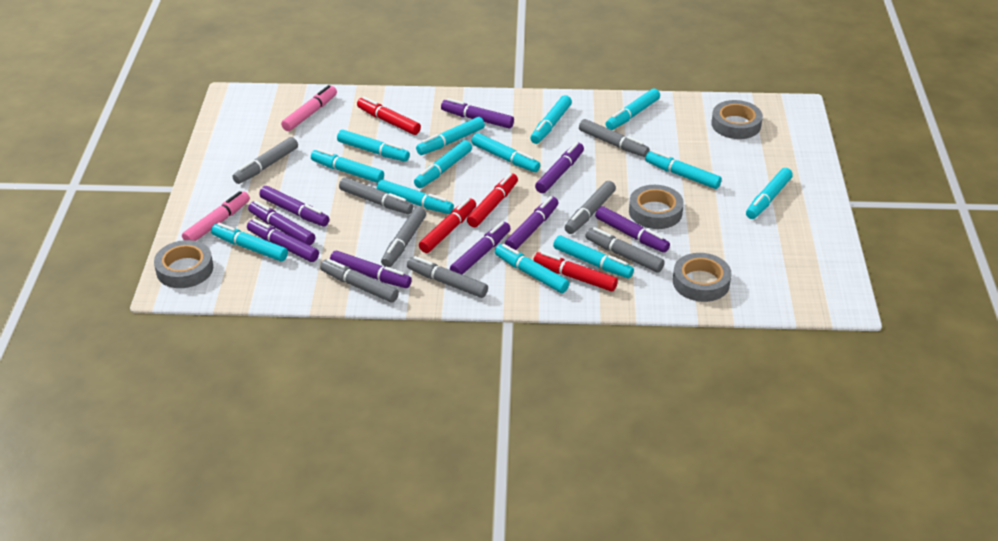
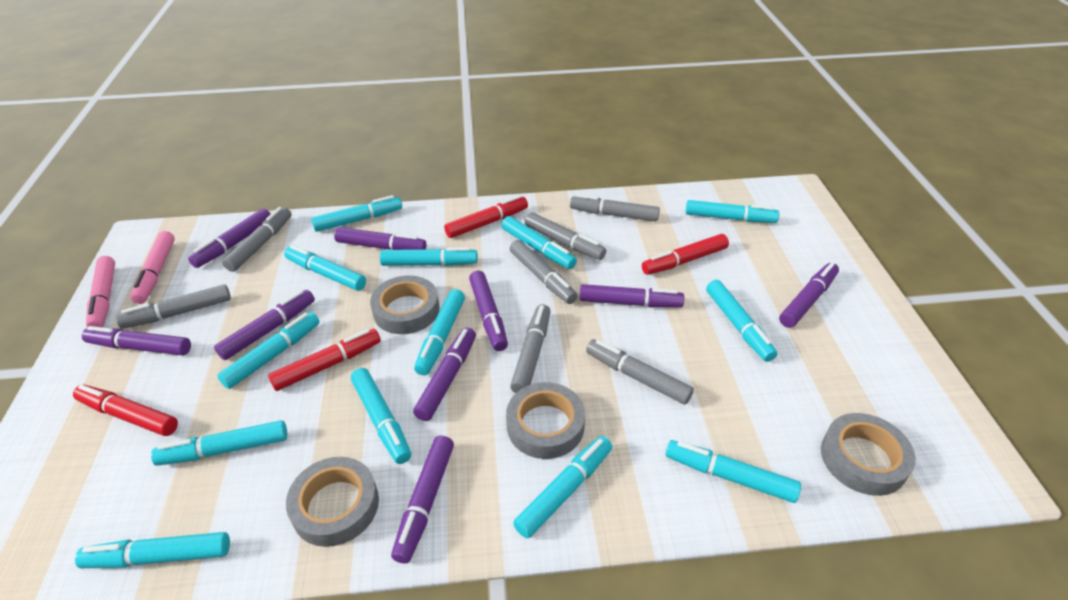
grey marker: [233,137,298,184] [320,259,399,303] [339,177,413,214] [381,207,426,267] [407,256,488,298] [565,181,616,234] [579,119,649,157] [585,227,665,272] = 8 -> [116,284,231,329] [222,207,291,272] [510,240,577,304] [510,304,551,393] [525,212,606,260] [570,194,660,221] [586,339,694,405] = 7

